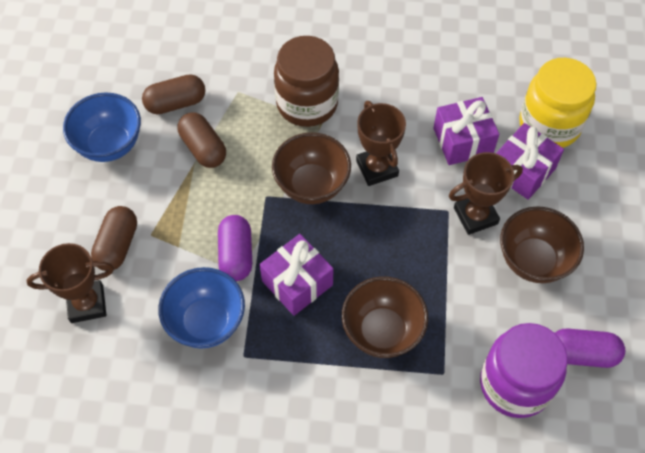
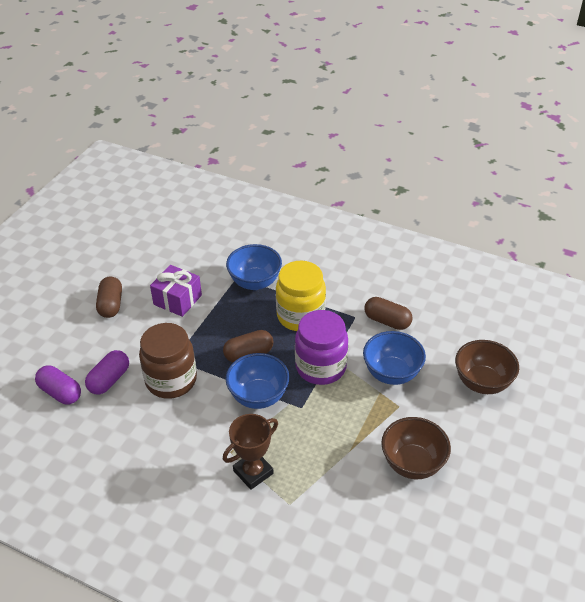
blue bowl: [63,93,141,162] [158,267,245,349] = 2 -> [226,244,282,290] [226,353,289,409] [363,331,426,385] = 3
brown bowl: [272,132,351,204] [342,276,428,358] [500,206,584,283] = 3 -> [381,417,451,479] [455,340,519,394] = 2
brown trophy: [26,243,114,323] [356,101,406,186] [449,152,523,235] = 3 -> [223,414,278,490] = 1
purple gift: [260,234,333,316] [433,97,499,165] [496,123,564,200] = 3 -> [150,265,202,317] = 1

